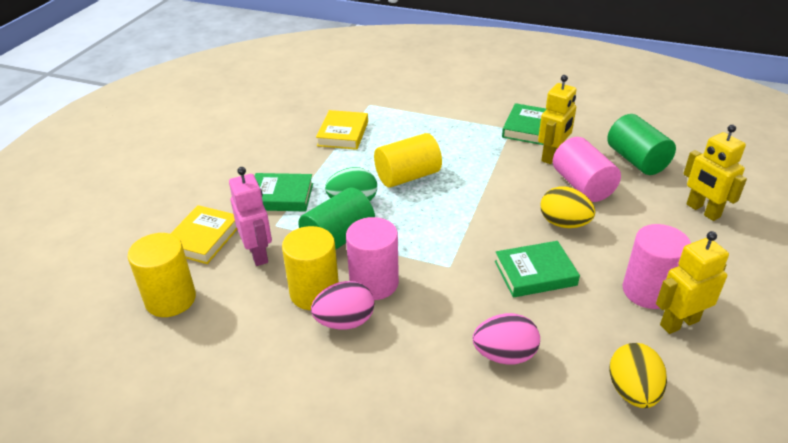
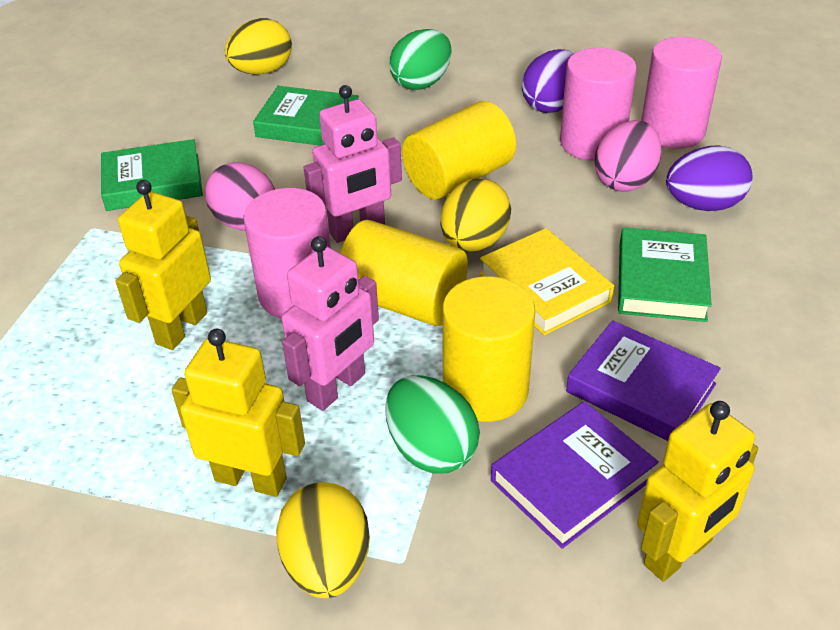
green cylinder: [298,188,375,249] [607,114,676,175] = 2 -> none = 0
green egg: [325,167,377,201] = 1 -> [385,375,480,473] [389,29,452,90] = 2
pink robot: [229,167,272,266] = 1 -> [281,236,379,411] [303,85,402,243] = 2
purple book: none = 0 -> [491,401,659,549] [566,320,721,441] = 2
purple egg: none = 0 -> [522,49,574,113] [666,145,752,211] = 2
yellow book: [170,205,237,264] [316,110,368,150] = 2 -> [480,228,614,335] = 1
yellow egg: [541,186,595,228] [609,343,667,408] = 2 -> [225,18,292,75] [276,482,370,598] [441,178,511,252] = 3

